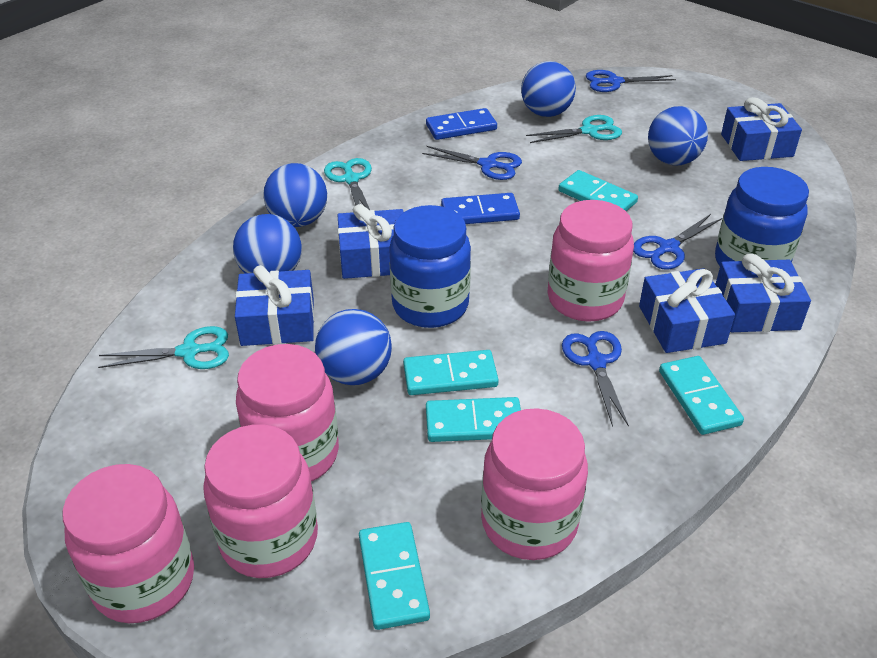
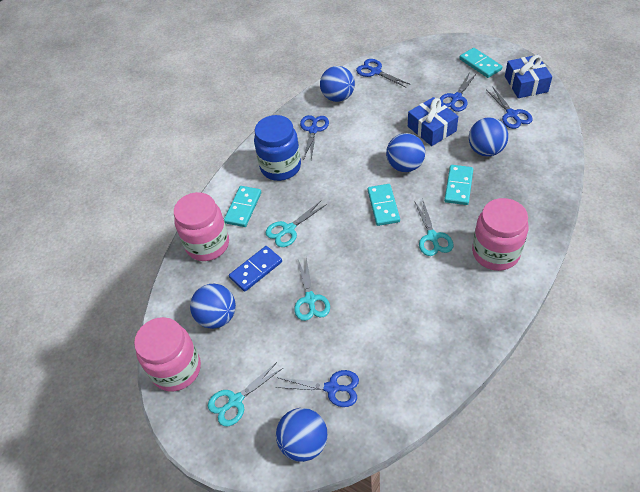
blue domino: [426,108,497,140] [441,193,520,224] = 2 -> [229,246,282,292] = 1
blue gift: [235,265,314,346] [337,204,404,279] [639,268,735,353] [715,254,811,332] [721,97,802,161] = 5 -> [408,97,459,146] [505,55,552,98] = 2
blue jar: [389,205,471,328] [715,167,809,266] = 2 -> [254,115,301,181] = 1
blue scissors: [422,146,522,180] [562,331,629,427] [586,70,676,92] [633,214,722,270] = 4 -> [275,370,359,407] [300,115,329,160] [356,59,411,88] [439,72,477,112] [486,86,533,129] = 5
pink jar: [62,464,194,623] [203,424,318,578] [236,344,339,482] [481,408,588,560] [547,200,634,322] = 5 -> [134,317,201,391] [174,192,229,261] [472,198,528,271] = 3
turquoise domino: [359,522,430,630] [403,350,499,395] [426,397,521,442] [558,170,638,211] [659,356,744,435] = 5 -> [224,186,261,227] [368,184,400,226] [444,165,473,205] [459,48,503,78] = 4
turquoise scissors: [98,326,229,369] [324,158,372,210] [526,115,622,143] = 3 -> [208,362,283,426] [265,200,327,247] [294,258,330,321] [414,201,454,256] = 4

